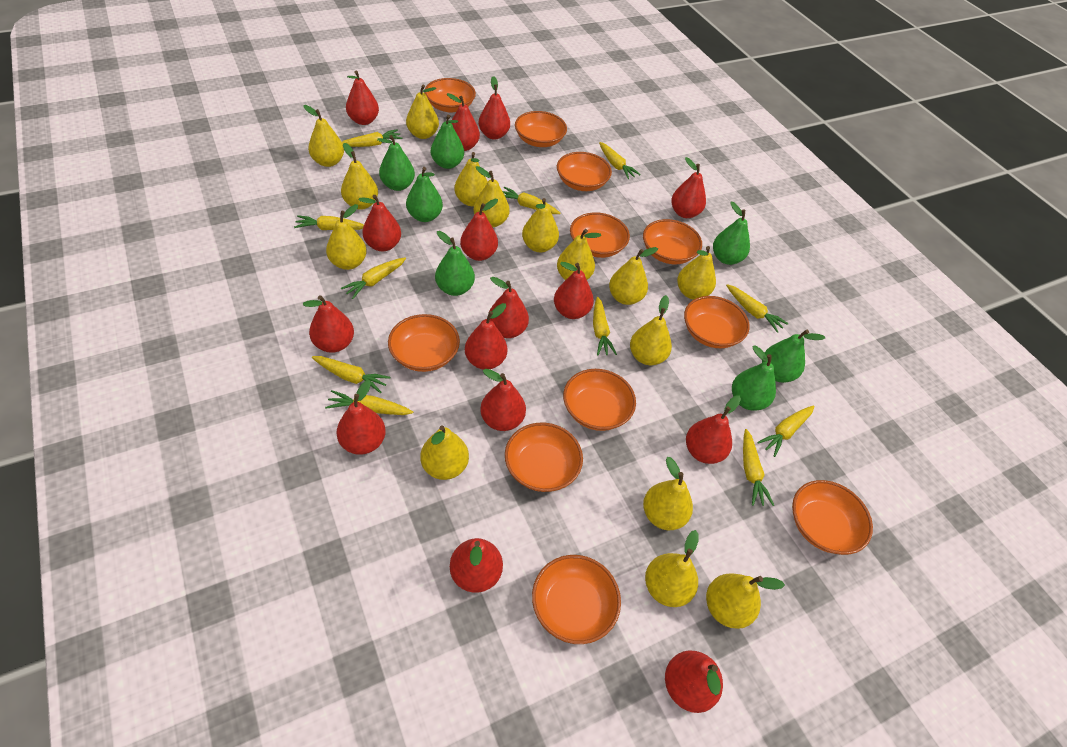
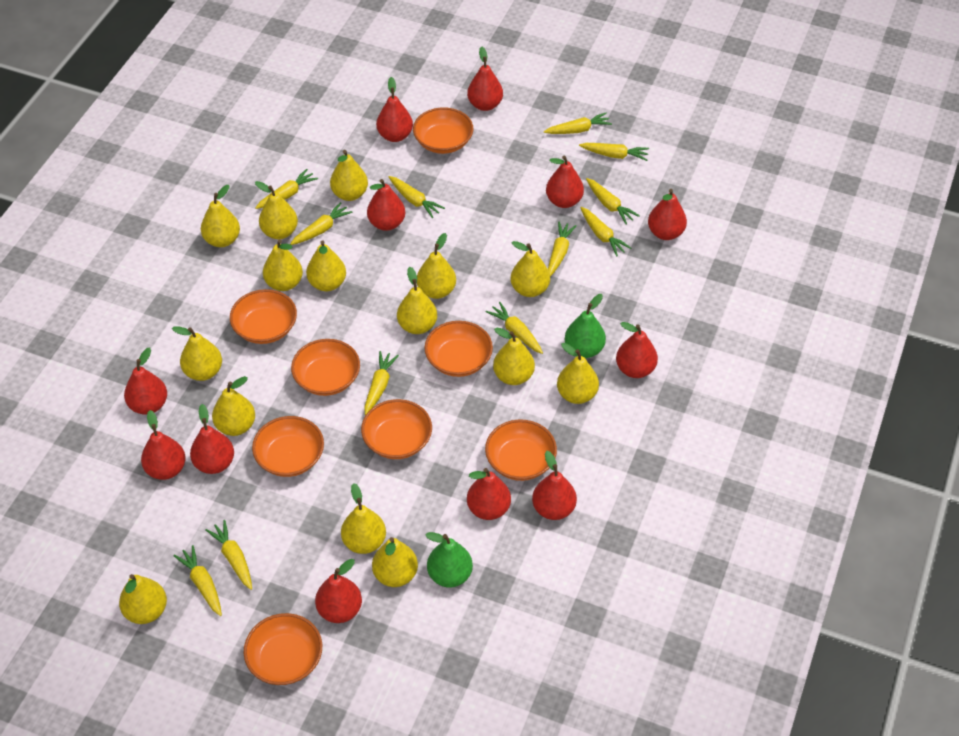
green pear: [377,135,415,191] [406,167,443,222] [431,114,464,169] [435,231,475,296] [713,202,750,265] [732,345,776,411] [762,329,825,383] = 7 -> [426,532,473,587] [565,294,606,358] = 2
orange bowl: [388,314,460,372] [424,78,476,113] [505,423,583,492] [515,111,567,147] [532,555,621,644] [557,152,612,191] [563,369,636,431] [570,212,630,258] [643,219,702,264] [684,296,750,348] [792,480,873,555] = 11 -> [230,289,297,344] [243,613,322,685] [252,416,324,477] [291,339,360,396] [361,399,432,459] [413,107,473,154] [424,321,493,377] [485,420,557,481] = 8
red pear: [303,295,354,353] [337,380,386,455] [346,71,379,125] [358,195,401,251] [447,93,480,151] [450,538,503,593] [460,199,498,261] [465,303,507,370] [478,76,510,140] [480,369,526,431] [490,277,529,338] [554,262,594,319] [665,650,723,713] [671,157,706,218] [686,396,741,464] = 15 -> [124,348,167,415] [141,410,186,480] [190,404,234,474] [315,559,362,623] [367,179,405,231] [376,77,413,142] [467,46,503,111] [467,468,511,520] [532,451,577,520] [546,156,584,208] [616,322,658,378] [648,189,687,240] = 12
yellow carrot: [294,215,364,230] [312,356,391,393] [325,390,413,415] [341,258,406,299] [342,129,402,147] [503,187,561,214] [593,297,617,355] [599,142,641,179] [726,284,789,333] [743,429,774,506] [757,405,815,457] = 11 -> [173,545,222,616] [205,520,252,590] [255,169,318,209] [290,202,353,245] [364,351,399,415] [389,176,445,218] [486,302,543,354] [544,113,612,134] [548,222,577,276] [579,143,649,161] [580,207,631,256] [586,178,640,225] = 12

